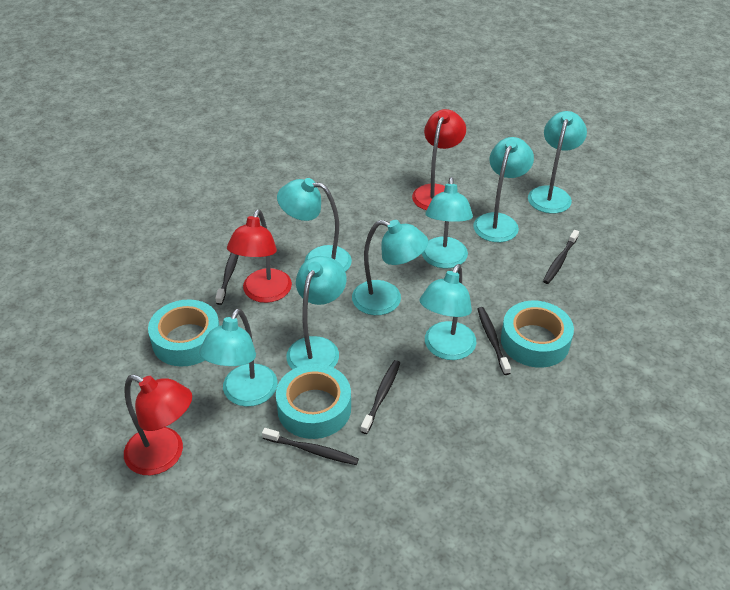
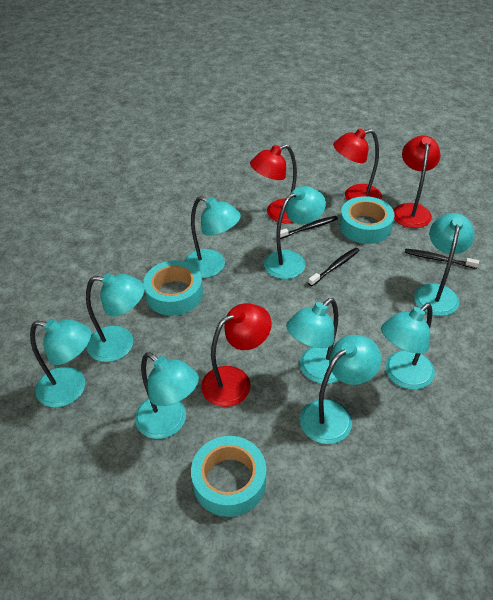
black toothbrush: [215,253,239,305] [262,428,359,465] [361,360,400,434] [478,307,511,375] [543,230,579,284] = 5 -> [280,216,338,239] [308,248,360,286] [404,249,479,269] = 3
red lamp: [124,374,192,475] [227,209,292,303] [412,109,466,210] = 3 -> [201,303,272,407] [250,144,297,223] [333,129,382,201] [394,135,441,228] = 4
turquoise lamp: [199,308,277,407] [277,178,352,272] [286,256,346,369] [352,220,428,315] [420,264,477,360] [422,177,473,268] [473,137,534,242] [528,111,587,214] = 8 -> [30,319,91,408] [86,273,145,362] [135,352,199,439] [184,196,241,278] [264,186,326,279] [286,298,339,384] [300,335,381,444] [381,303,435,390] [414,213,475,316] = 9

